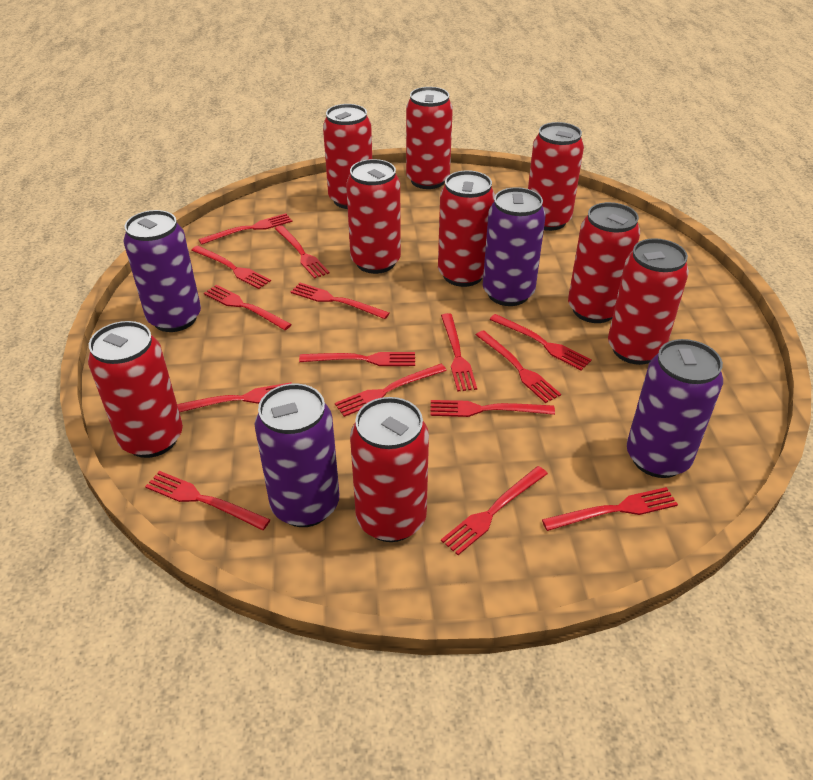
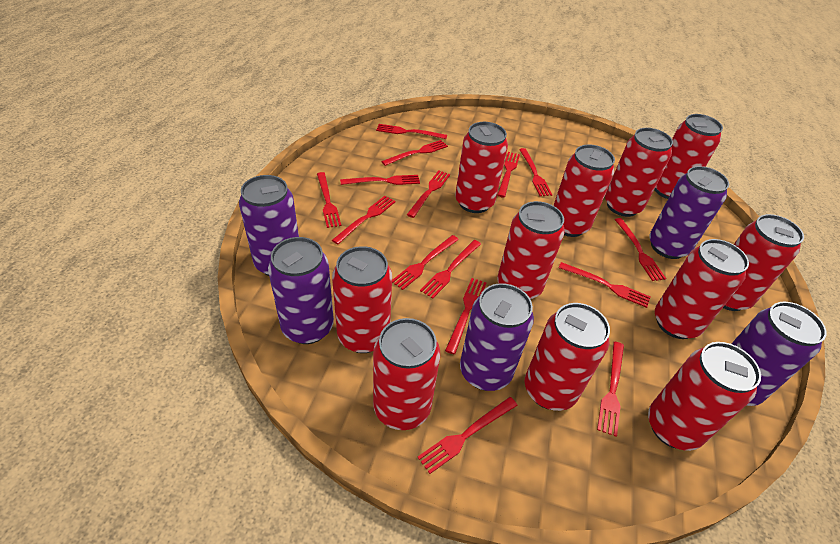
purple can: [123,210,201,332] [254,384,339,527] [483,187,546,306] [627,339,723,478] = 4 -> [239,175,299,276] [268,237,334,344] [460,283,534,391] [649,166,729,259] [731,302,827,406] = 5
red can: [88,321,183,458] [323,104,372,209] [346,159,401,274] [350,397,429,542] [406,87,453,189] [438,170,495,287] [528,122,584,231] [568,202,640,323] [608,238,689,365] = 9 -> [332,246,392,353] [373,318,440,430] [455,122,508,213] [497,201,565,299] [525,303,610,411] [553,144,615,237] [605,128,673,217] [648,342,761,451] [654,114,723,199] [655,239,749,339] [723,214,804,311] = 11

